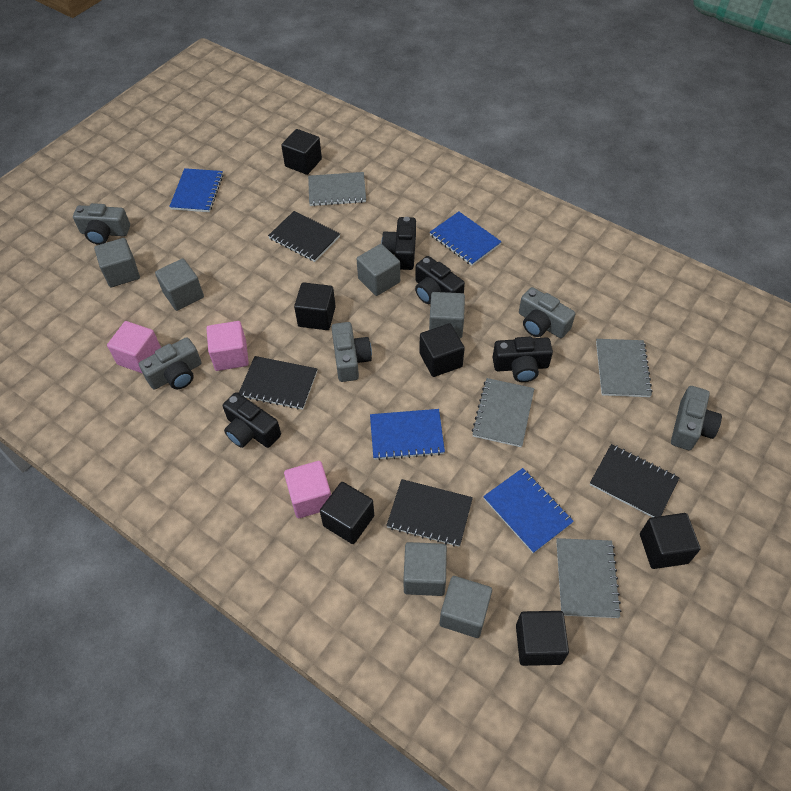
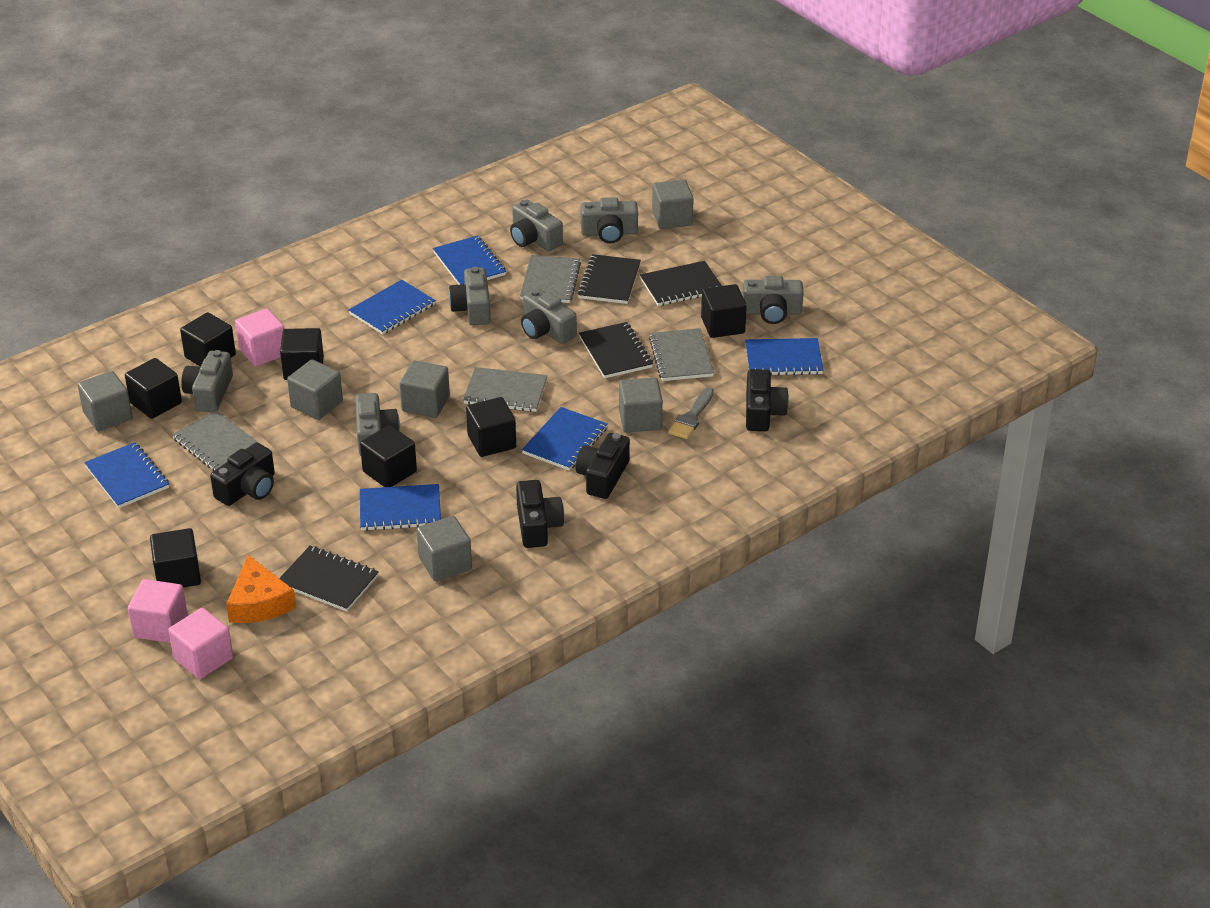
black cube: [281,129,322,175] [294,282,336,330] [320,482,374,544] [419,323,465,377] [516,611,569,666] [640,513,700,569] = 6 -> [125,358,182,419] [150,528,201,588] [180,312,236,367] [280,328,324,380] [360,425,417,487] [466,397,516,457] [701,284,747,338] = 7
blue notebook: [169,168,223,212] [370,409,445,460] [430,212,502,266] [483,468,574,553] = 4 -> [84,442,169,508] [349,280,436,335] [360,484,441,531] [433,235,506,285] [522,407,608,471] [745,338,823,375] = 6
grey brush: none = 0 -> [668,387,714,439] = 1
grey camera: [73,203,130,245] [139,337,201,390] [331,322,372,382] [519,287,575,338] [671,386,722,450] = 5 -> [181,350,233,412] [355,393,400,456] [449,267,491,325] [510,200,563,251] [521,288,577,344] [581,197,638,243] [742,276,804,324] = 7
orange cheese: none = 0 -> [226,555,296,623] = 1

